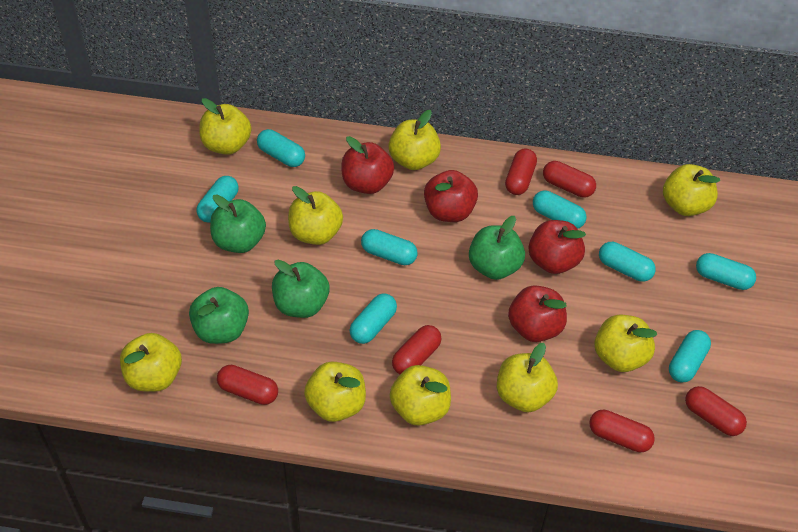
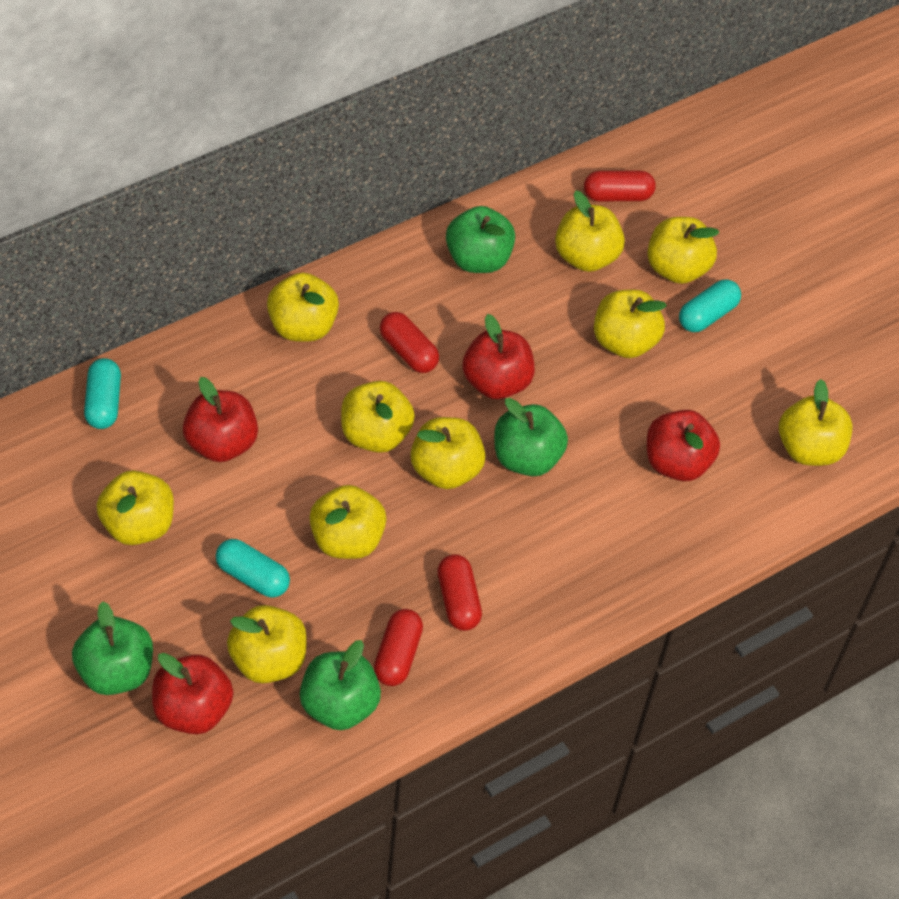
red capsule: [217,365,278,405] [392,325,442,374] [505,148,537,195] [543,161,596,198] [589,410,655,452] [685,386,747,436] = 6 -> [374,609,423,686] [380,312,439,373] [437,554,482,631] [584,171,656,201] = 4
turquoise capsule: [196,176,239,222] [257,129,305,167] [349,293,397,344] [361,229,418,265] [533,191,586,229] [599,242,656,282] [669,330,711,382] [696,253,756,290] = 8 -> [84,358,121,429] [216,539,290,598] [679,279,741,332] = 3
yellow apple: [120,333,182,392] [199,98,251,155] [288,186,343,245] [304,361,366,422] [388,110,441,170] [390,365,451,426] [497,343,558,412] [594,315,657,372] [663,164,720,216] = 9 -> [96,470,174,545] [227,605,307,683] [267,273,339,342] [309,485,387,559] [341,381,415,453] [410,417,486,489] [555,191,625,272] [594,290,667,358] [647,217,719,284] [779,379,852,466] = 10

